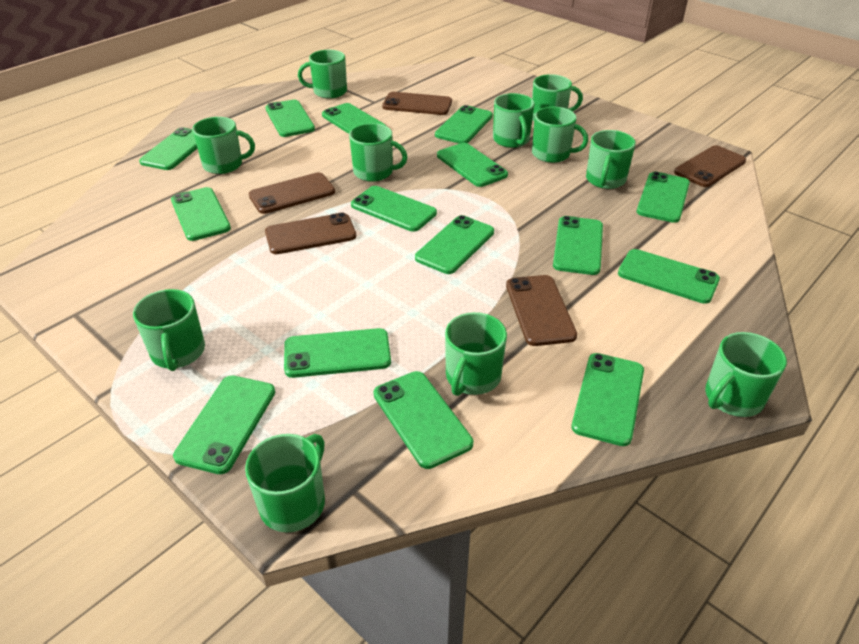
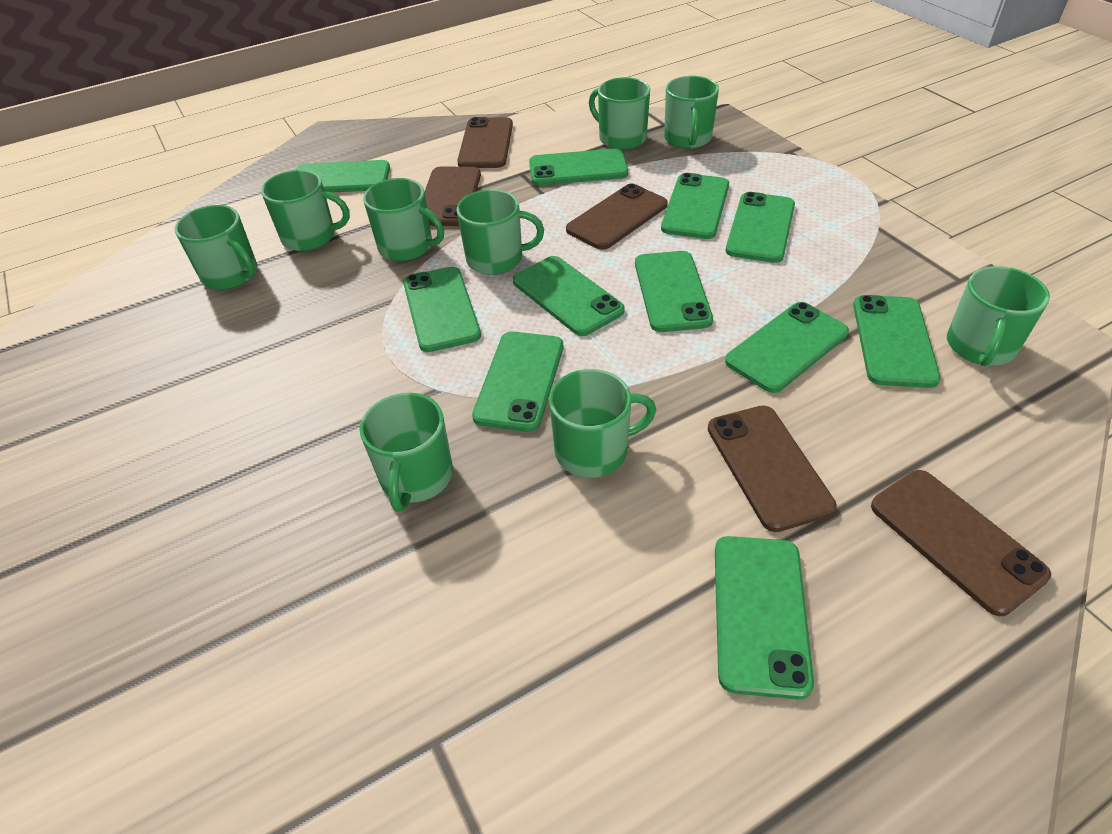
green mug: [133,289,205,371] [192,117,255,174] [245,434,325,532] [298,50,347,99] [349,123,407,182] [445,312,507,396] [493,93,534,148] [532,74,583,121] [532,107,588,163] [586,130,636,189] [705,332,787,417] = 11 -> [175,205,257,290] [261,170,350,251] [360,392,453,512] [363,178,444,261] [456,189,544,275] [549,369,656,478] [589,77,650,150] [664,76,719,149] [947,266,1050,366] = 9
green phone: [139,127,197,170] [171,187,231,241] [173,375,275,474] [265,99,315,137] [284,328,391,378] [322,103,386,134] [351,186,437,232] [373,371,473,469] [415,215,494,274] [435,105,493,144] [437,143,508,187] [553,216,603,275] [571,353,644,446] [618,249,720,304] [637,172,690,223] = 15 -> [296,160,390,193] [403,267,481,352] [472,331,563,432] [513,256,625,336] [529,148,628,185] [635,251,713,332] [661,173,729,239] [715,536,814,699] [725,302,849,393] [726,192,795,263] [853,295,941,388] = 11

